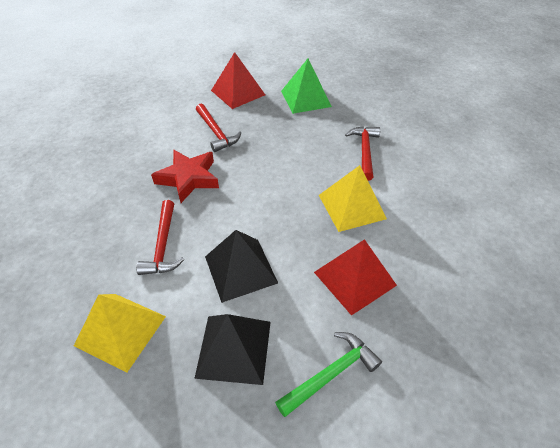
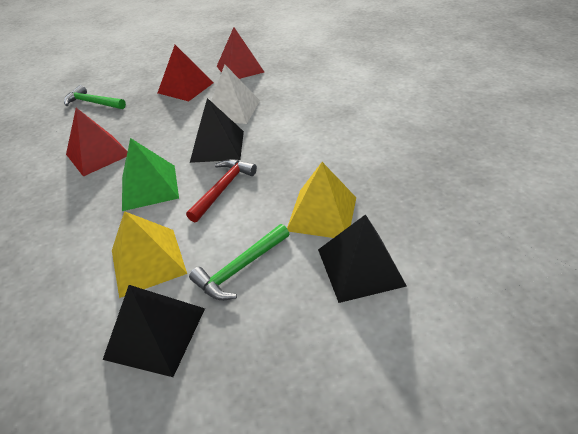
black pyramid: [194,314,271,385] [205,230,278,303] = 2 -> [103,285,205,377] [190,98,244,163] [318,214,407,303] = 3
green hammer: [275,332,382,417] = 1 -> [64,85,126,109] [189,224,289,300] = 2
red hammer: [136,200,184,275] [196,104,241,152] [345,126,380,181] = 3 -> [186,159,257,222] = 1
red pyramid: [211,52,265,109] [314,239,397,316] = 2 -> [66,108,128,177] [158,45,214,101] [217,27,264,79] = 3
red star: [151,150,219,203] = 1 -> none = 0
white pyramid: none = 0 -> [211,65,260,124] = 1

